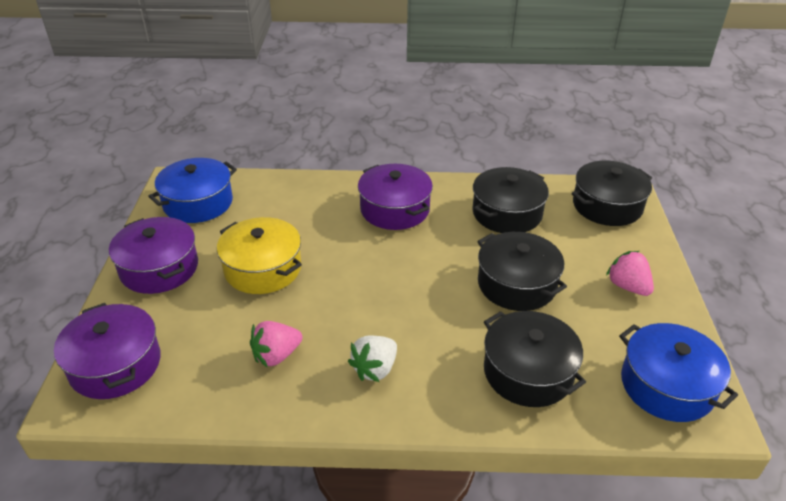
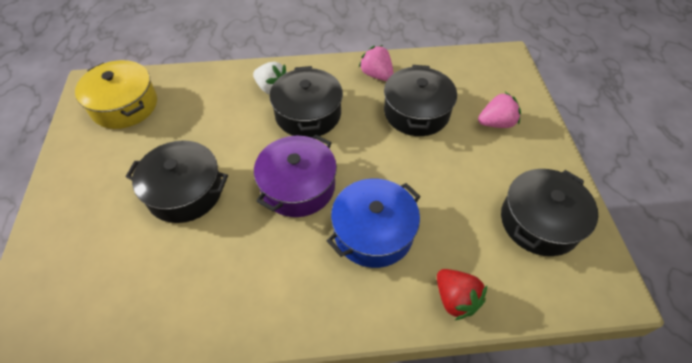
blue pot: [148,158,237,223] [619,323,738,422] = 2 -> [327,179,421,268] = 1
purple pot: [54,303,161,399] [109,217,198,294] [358,164,433,230] = 3 -> [254,135,337,217] = 1
red strawberry: none = 0 -> [437,269,487,320] = 1

